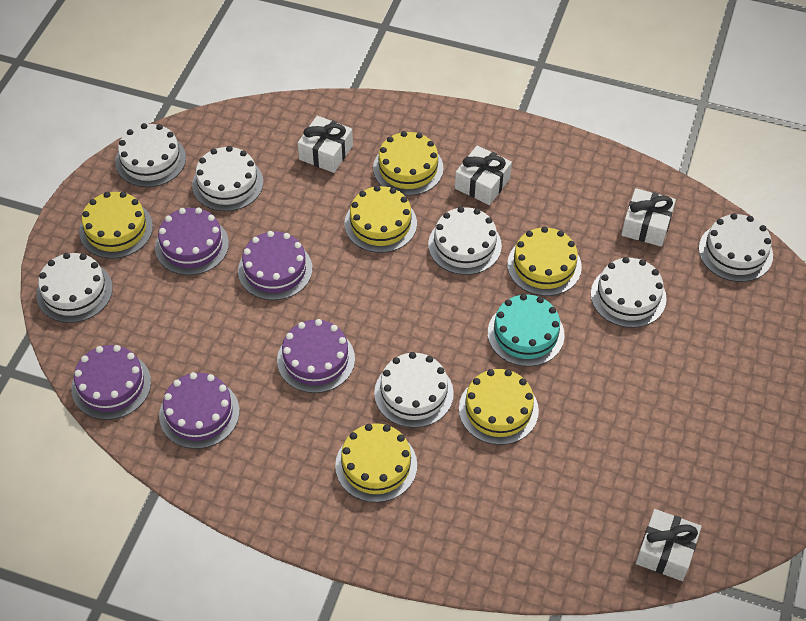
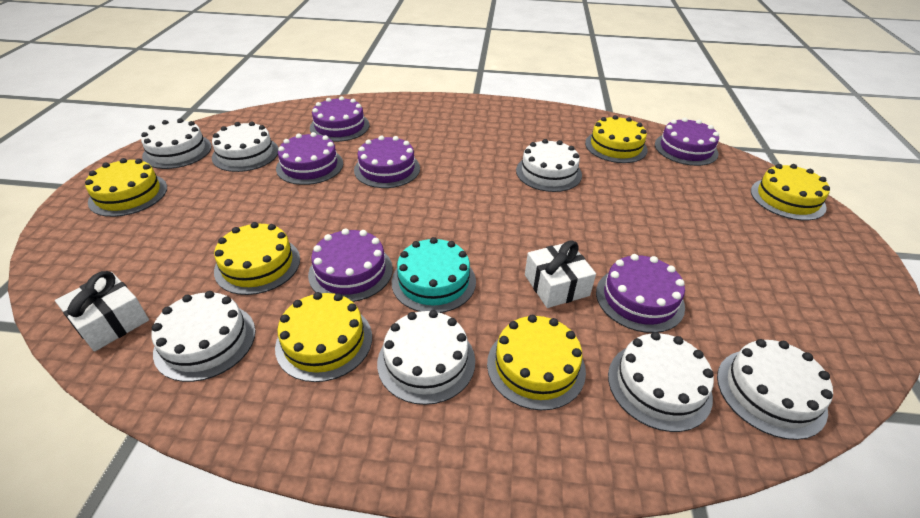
purple cake: [71,345,151,420] [155,207,229,275] [159,372,240,449] [238,231,312,300] [277,319,355,393] = 5 -> [276,132,343,185] [308,228,393,302] [310,96,370,142] [354,136,420,188] [596,254,685,333] [655,118,719,166] = 6
white gift: [298,116,353,173] [455,145,512,205] [621,188,676,247] [636,509,702,581] = 4 -> [55,271,149,352] [525,240,596,308] = 2

